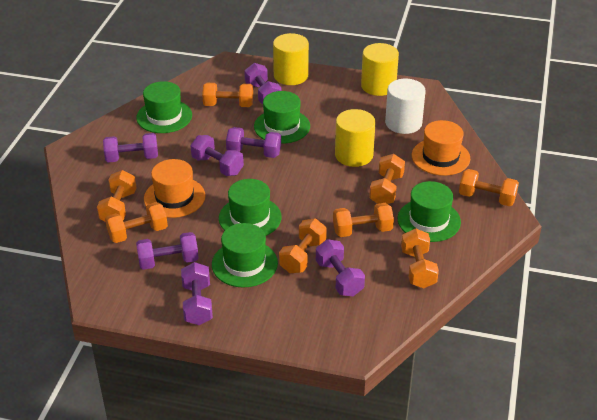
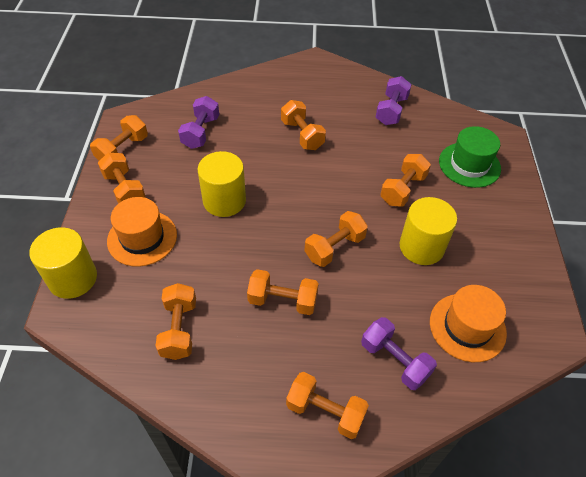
green hat: [136,81,192,133] [212,223,278,288] [219,179,281,236] [254,91,310,144] [398,181,461,242] = 5 -> [439,126,501,188] = 1
purple dumbbell: [103,133,158,163] [136,232,199,270] [181,262,213,325] [190,135,244,176] [226,127,281,158] [244,63,281,104] [316,239,365,296] = 7 -> [178,96,219,149] [361,317,437,390] [376,76,412,125] = 3
white cylinder: [385,79,426,134] = 1 -> none = 0

